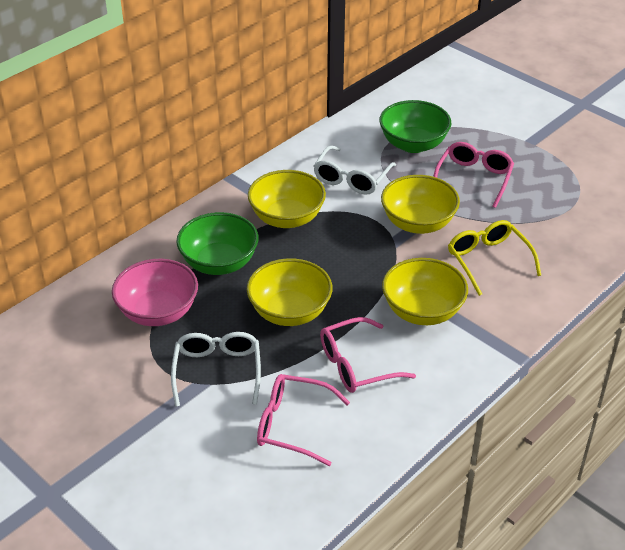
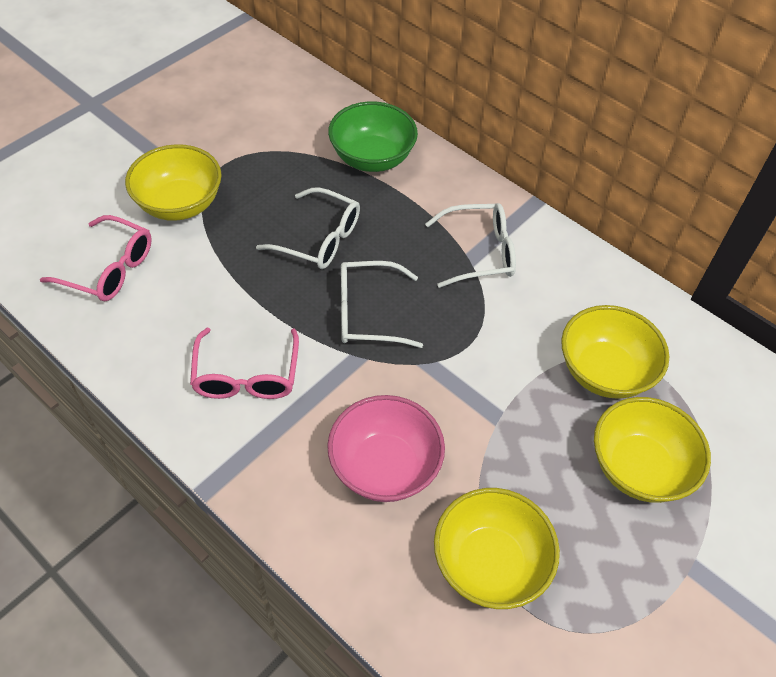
green bowl: [176,212,258,275] [379,100,451,153] = 2 -> [328,101,418,172] = 1
pink glasses: [257,374,350,466] [320,317,416,393] [433,142,514,208] = 3 -> [40,215,152,301] [190,328,299,399] = 2
white glasses: [171,332,261,407] [314,145,396,195] = 2 -> [256,187,360,269] [341,261,423,348] [425,203,516,288] = 3
yellow glasses: [448,220,542,296] = 1 -> none = 0

